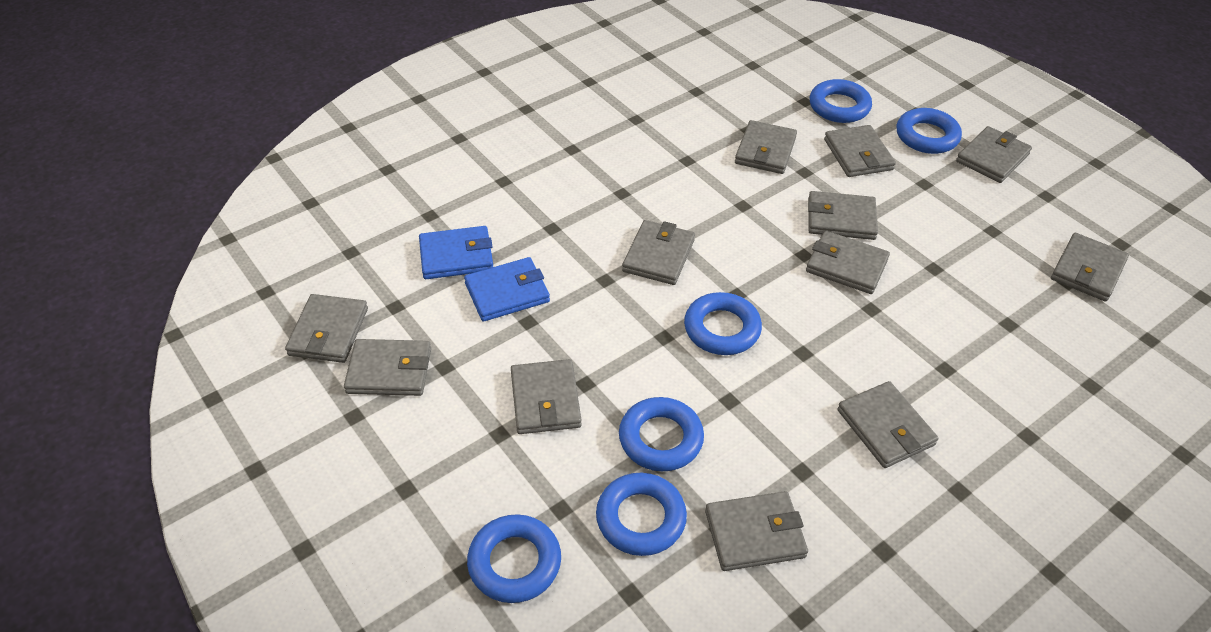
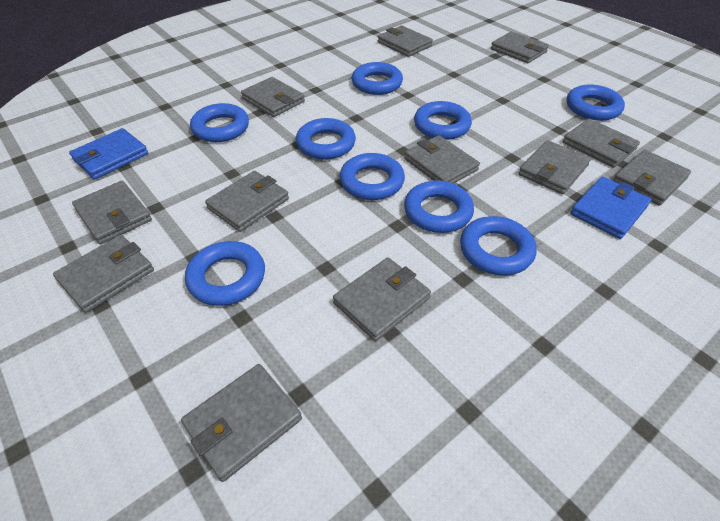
blue ring: [467,514,561,603] [596,473,687,556] [619,397,704,471] [684,292,762,355] [810,79,872,123] [897,108,962,154] = 6 -> [185,241,265,306] [190,103,249,142] [296,118,356,160] [340,153,405,200] [352,62,403,95] [404,181,474,233] [414,101,472,140] [460,216,536,276] [567,84,625,121] = 9

